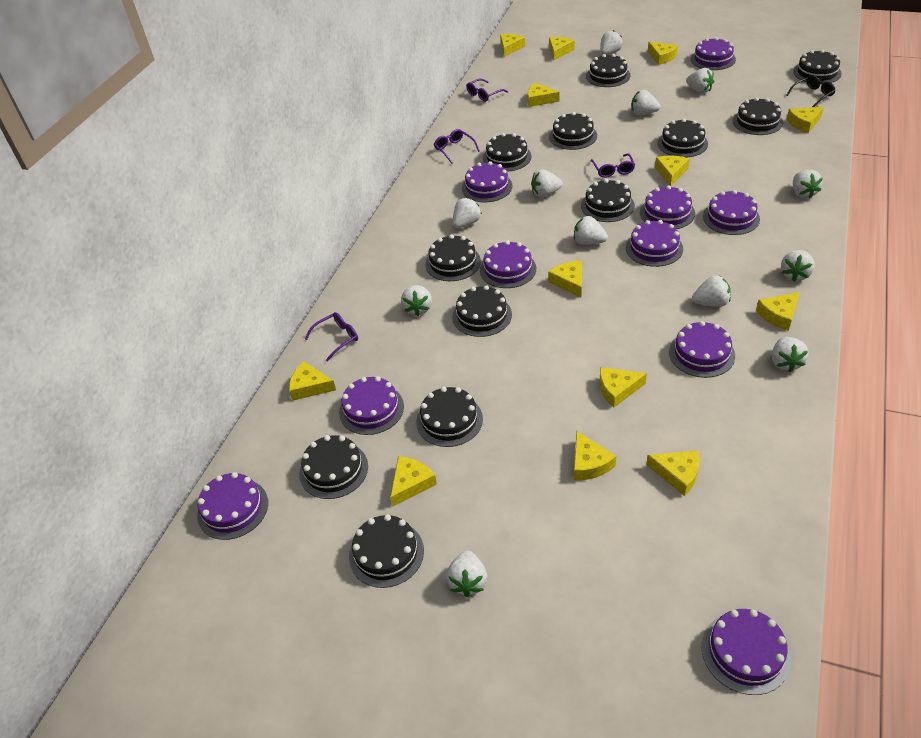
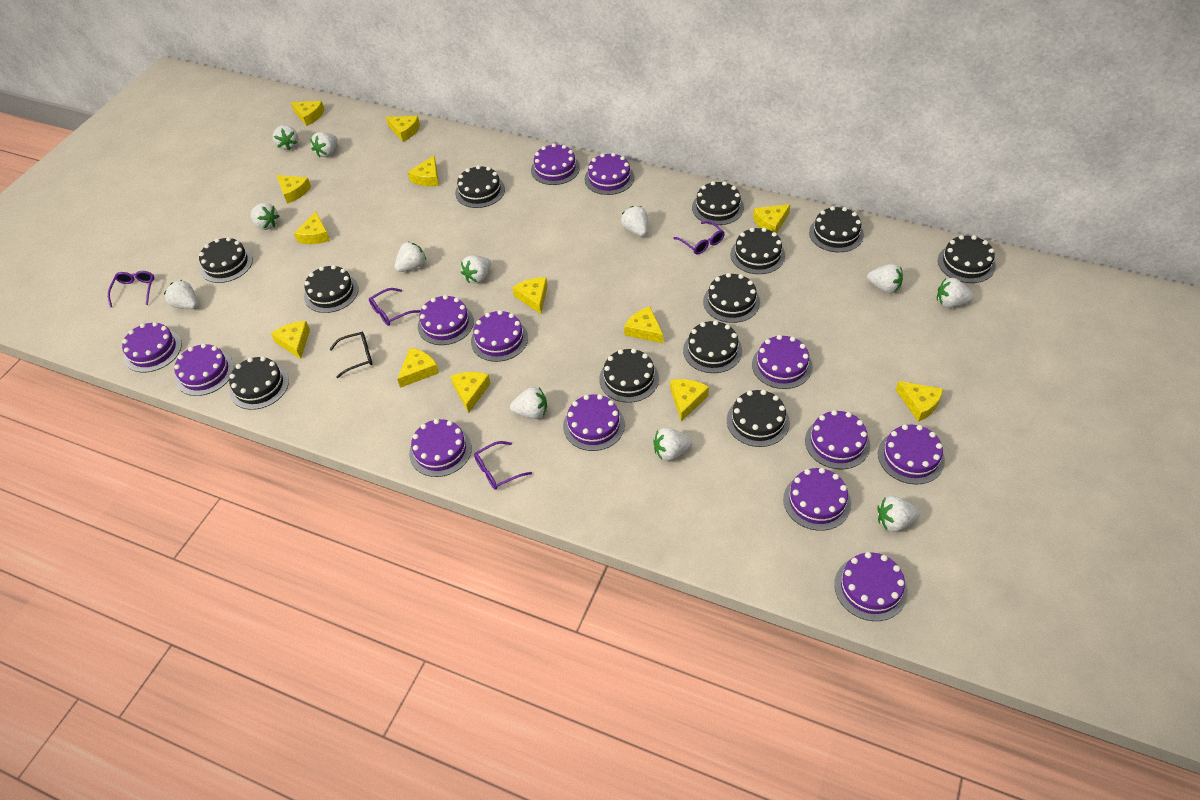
purple cake: [197,472,268,540] [339,376,404,435] [462,161,512,202] [480,240,536,288] [626,220,683,267] [640,185,695,229] [669,321,735,378] [691,37,736,70] [702,609,791,695] [703,190,760,235] = 10 -> [122,322,182,373] [174,343,234,396] [409,419,472,477] [418,295,474,345] [471,310,528,362] [531,143,580,185] [563,394,625,451] [585,153,634,195] [752,335,813,389] [783,468,851,531] [805,410,870,469] [834,552,908,621] [878,425,945,485] = 13

